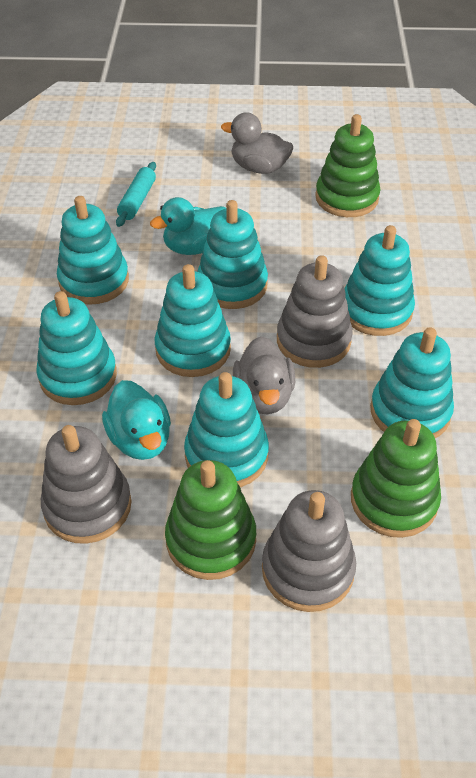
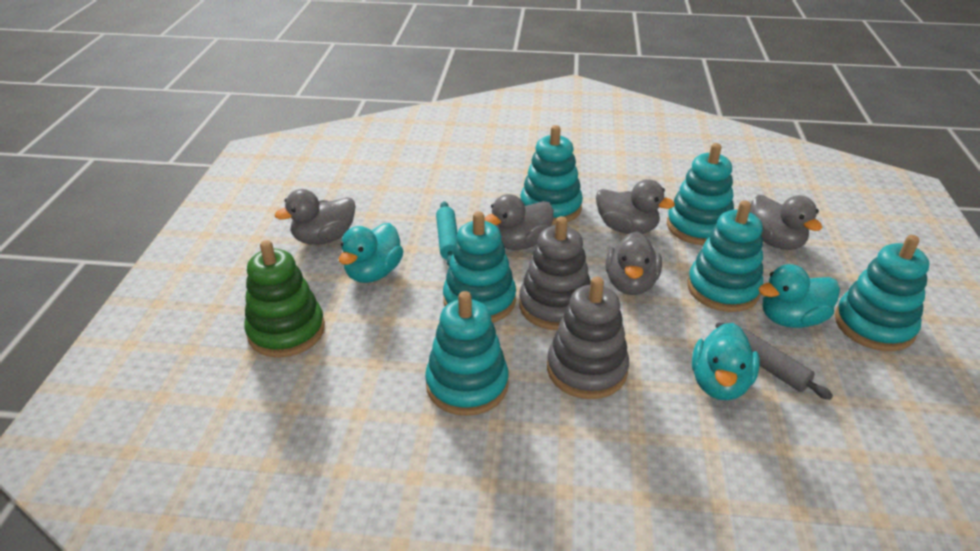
green stacking toy: [165,460,256,580] [315,114,380,217] [351,419,441,538] = 3 -> [244,240,325,358] = 1
grey duck: [221,112,293,174] [233,336,295,414] = 2 -> [275,189,355,245] [484,194,554,250] [596,179,675,234] [606,231,662,295] [750,195,823,250] = 5
grey rolling pin: none = 0 -> [715,322,833,400] = 1
grey stacking toy: [41,425,132,544] [262,490,356,612] [277,255,353,368] = 3 -> [519,216,591,330] [547,277,629,399] = 2
turquoise duck: [102,380,171,460] [150,197,226,255] = 2 -> [339,223,403,283] [692,323,760,400] [759,264,840,328] = 3
turquoise stacking toy: [36,291,117,405] [57,196,129,305] [155,264,231,377] [184,372,269,487] [197,200,268,309] [344,225,415,336] [370,327,454,438] = 7 -> [425,291,509,416] [443,211,516,323] [520,125,583,225] [667,143,734,245] [687,200,763,312] [835,235,929,351] = 6

